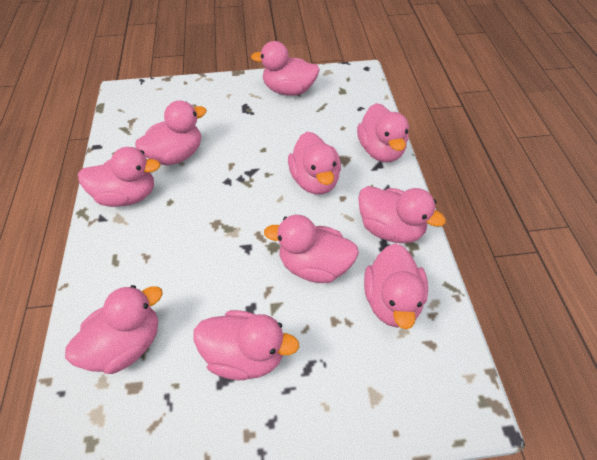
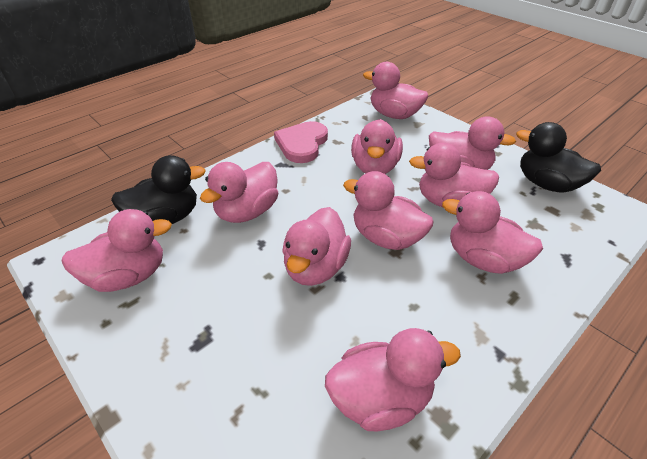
black duck: none = 0 -> [111,155,206,224] [516,122,601,193] = 2
pink heart: none = 0 -> [274,121,328,163] = 1

